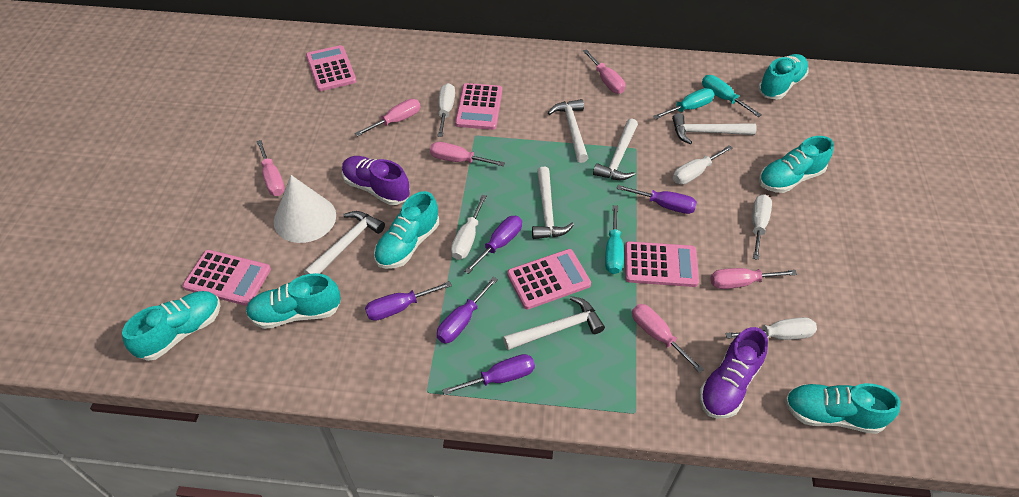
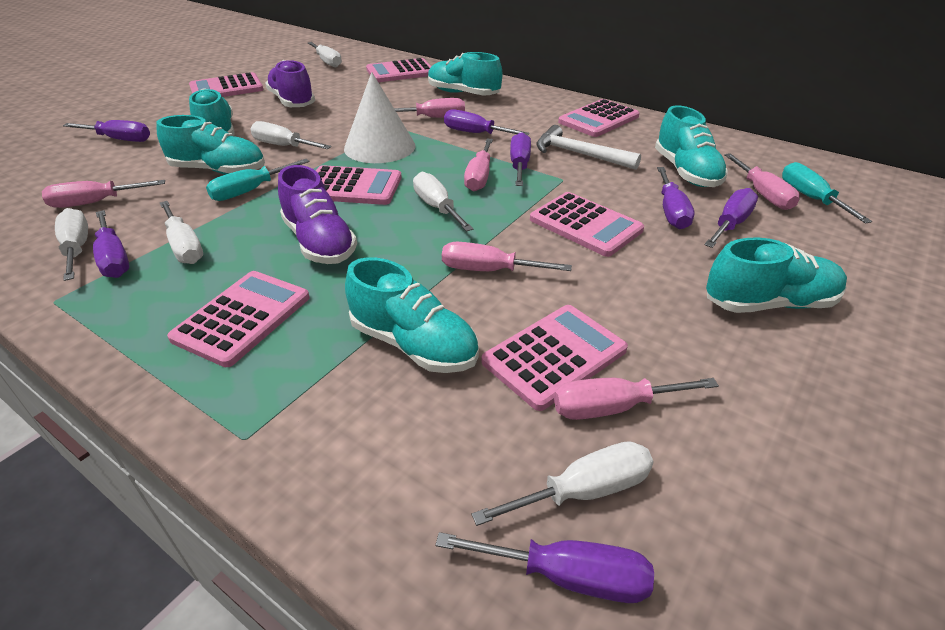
pink calculator: [183,250,271,306] [306,45,357,91] [455,83,502,130] [507,249,591,309] [625,241,699,287] = 5 -> [167,271,310,367] [189,72,263,97] [316,165,402,205] [366,58,432,82] [482,305,628,411] [530,192,644,257] [558,99,640,137] = 7
purple screwdriver: [365,281,452,321] [437,277,498,343] [442,354,535,395] [464,216,522,274] [617,185,697,214] = 5 -> [63,120,150,142] [93,210,129,278] [436,532,654,603] [444,109,530,136] [510,132,531,186] [657,167,695,229] [704,188,758,248] = 7
turquoise screwdriver: [605,205,624,274] [653,88,715,119] [702,75,762,117] = 3 -> [206,159,310,201] [782,162,872,224] = 2
white hammer: [304,211,385,275] [503,296,605,350] [532,167,574,239] [548,99,588,163] [593,118,638,180] [672,113,757,144] = 6 -> [536,125,641,170] = 1
white screwdriver: [438,83,455,137] [451,195,487,260] [673,145,733,184] [725,317,817,340] [752,194,772,260] = 5 -> [55,208,88,281] [160,201,203,264] [250,121,332,149] [308,42,342,67] [413,172,473,232] [472,441,654,526] = 6

